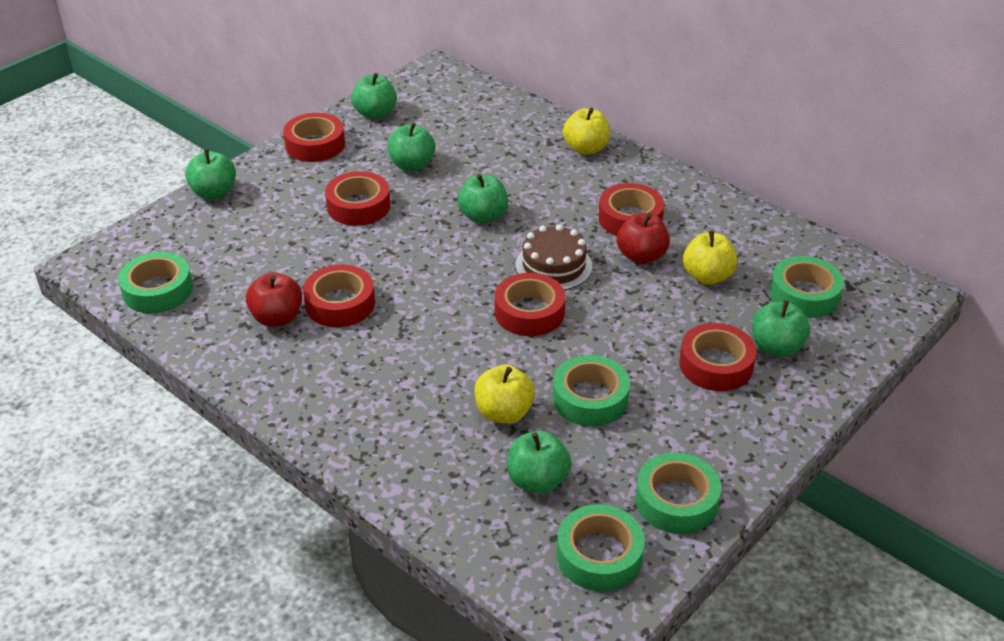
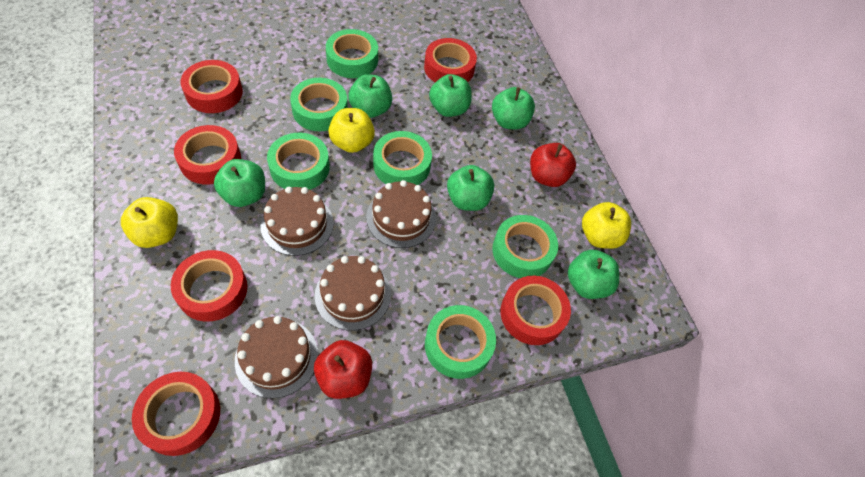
brown cake: [516,224,592,290] = 1 -> [235,316,318,398] [261,187,334,256] [315,256,391,331] [366,180,436,248] = 4
green tape: [118,252,193,314] [553,355,630,426] [557,504,645,591] [635,452,721,534] [770,256,844,318] = 5 -> [267,133,330,190] [290,78,348,131] [326,29,378,78] [373,131,432,185] [425,305,496,379] [492,215,558,278] = 6

